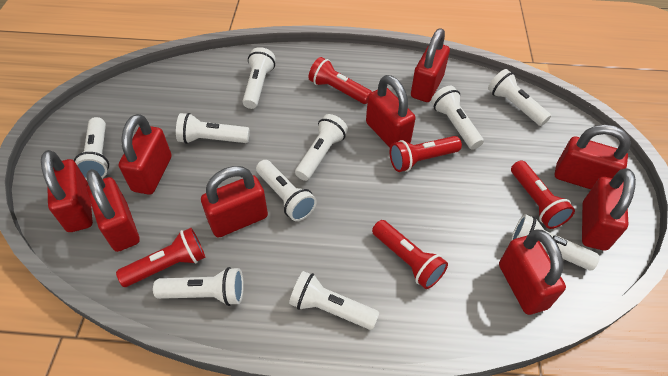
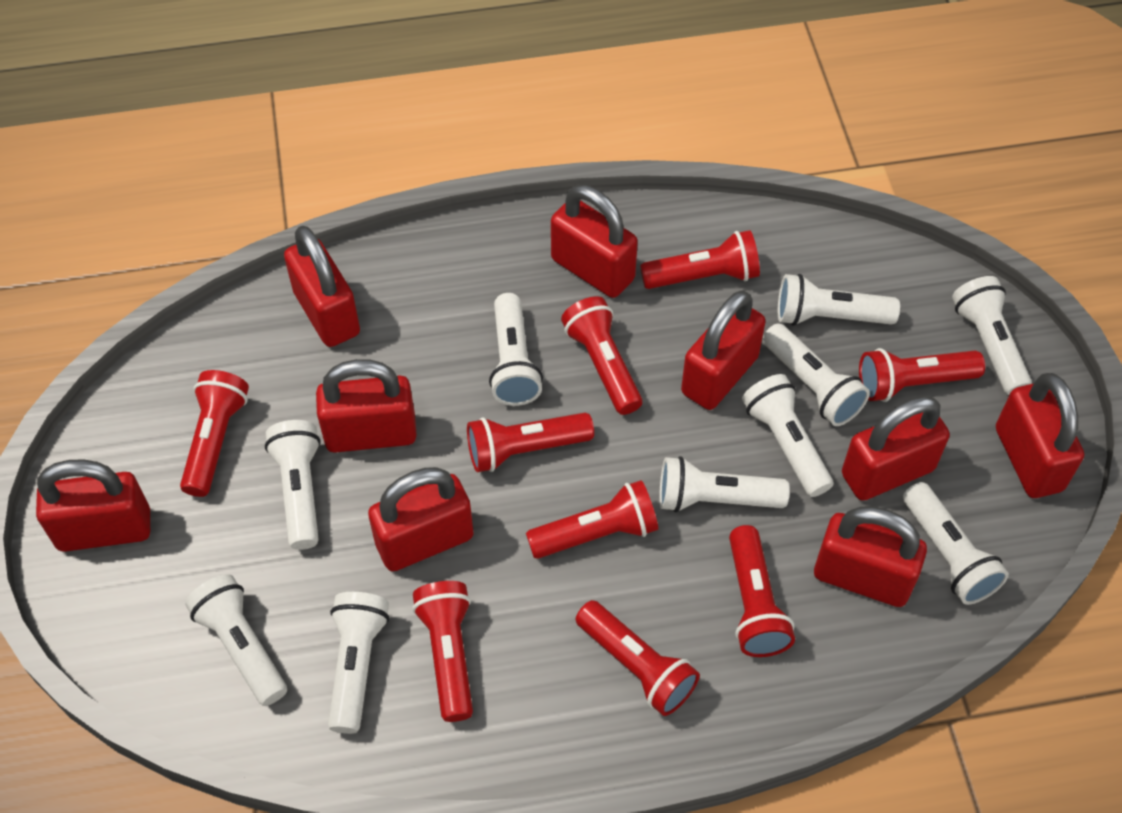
red flashlight: [116,228,205,287] [308,57,372,104] [372,220,448,289] [390,136,462,172] [511,160,575,229] = 5 -> [180,370,249,497] [412,581,473,722] [467,413,594,472] [526,480,658,559] [561,296,642,415] [576,600,700,716] [640,230,760,289] [729,525,795,657] [859,348,985,402] = 9

